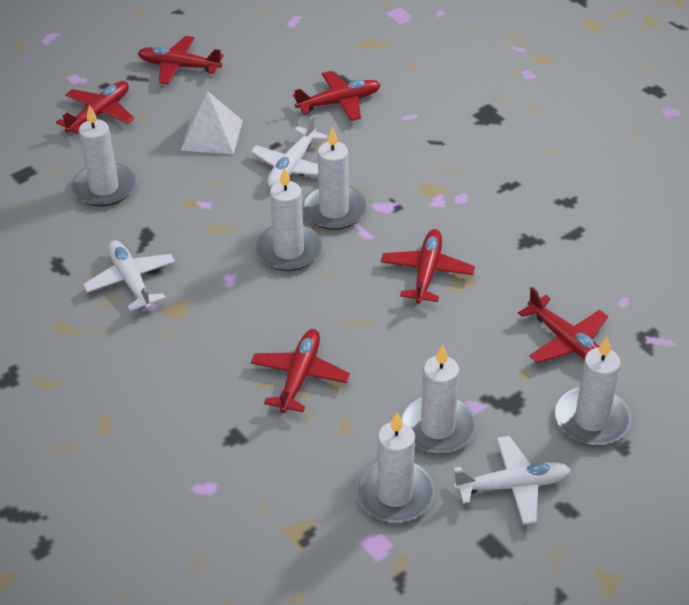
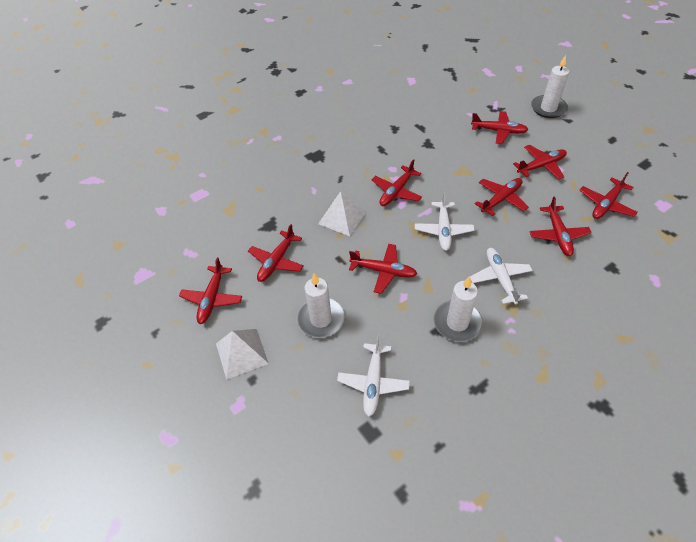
red plane: [56,81,134,134] [138,36,223,85] [251,329,350,413] [293,71,381,121] [381,229,475,304] [518,287,608,363] = 6 -> [179,257,242,324] [248,224,304,282] [349,244,417,294] [371,159,422,206] [471,111,528,144] [475,178,529,216] [513,145,567,180] [529,196,592,256] [580,172,638,219] = 9
white candle: [71,105,136,207] [255,167,322,271] [302,127,367,230] [356,413,435,523] [401,345,476,454] [555,337,631,446] = 6 -> [297,273,345,338] [434,276,483,342] [531,55,569,118] = 3
white pyramid: [181,91,243,154] = 1 -> [216,329,269,380] [318,191,366,236] = 2

